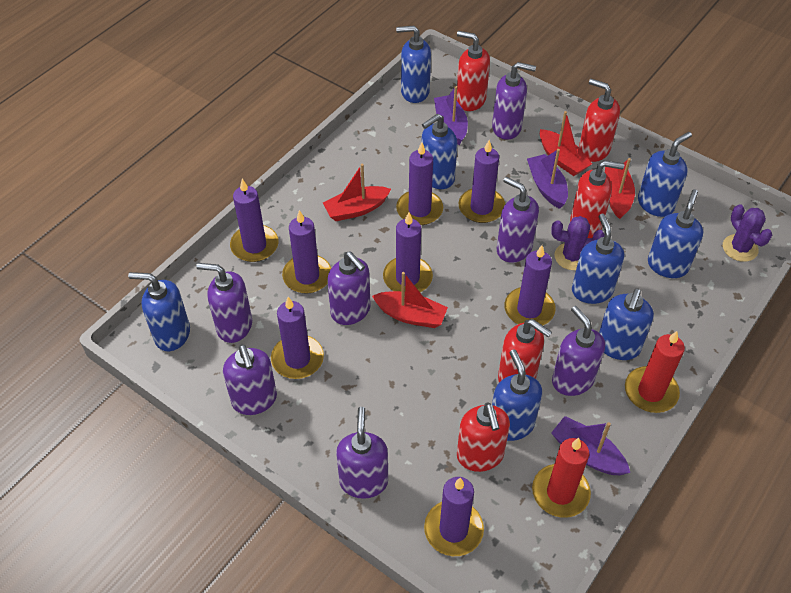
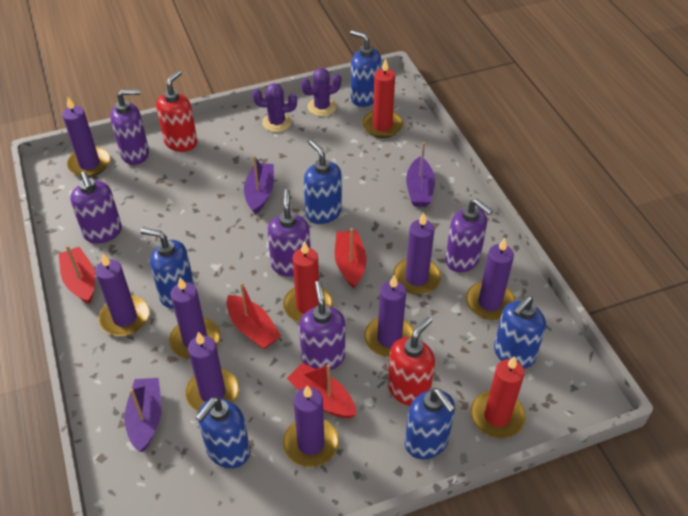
blue soap dispenser: [128,272,190,351] [396,26,431,103] [421,114,457,189] [492,350,542,441] [572,214,624,304] [599,288,654,360] [638,132,692,217] [648,189,703,278] = 8 -> [141,228,195,309] [196,397,250,468] [304,140,342,224] [350,30,381,107] [405,388,455,459] [494,296,546,369] = 6
purple soap dispenser: [196,263,252,343] [223,344,277,415] [327,251,371,325] [336,407,388,499] [492,62,536,140] [497,177,539,263] [552,306,605,396] = 7 -> [70,171,122,243] [110,89,149,165] [267,189,311,277] [299,281,345,370] [445,199,493,272] = 5
red candle: [532,438,591,518] [625,331,685,413] = 2 -> [283,241,333,322] [362,59,403,138] [471,356,526,439] = 3
red soap dispenser: [456,31,490,111] [457,402,510,472] [498,319,552,382] [570,160,624,238] [579,79,620,162] = 5 -> [156,70,198,152] [388,317,435,406] = 2

